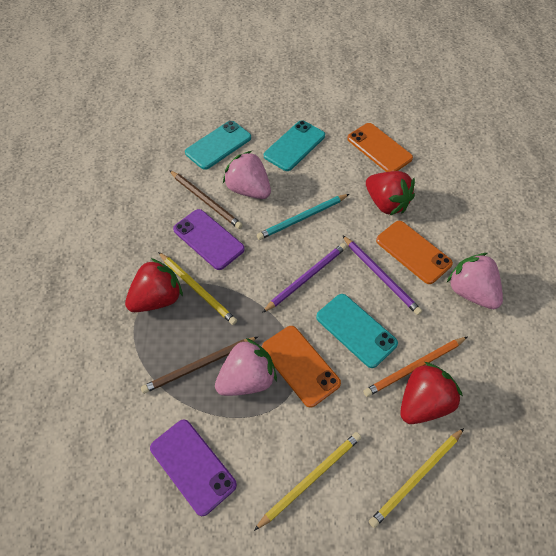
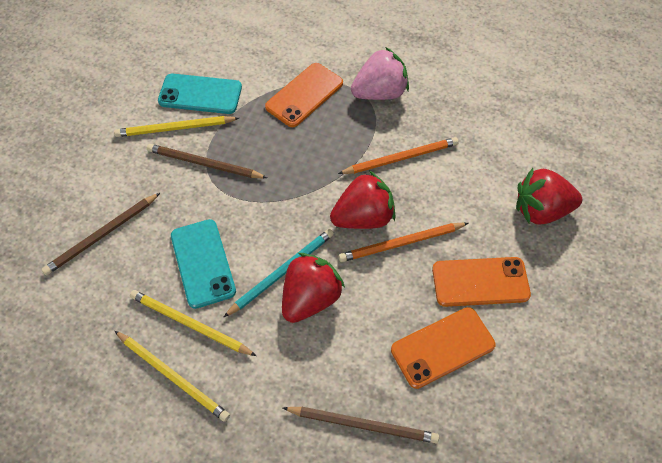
brown pencil: [141,337,258,394] [169,170,243,229] = 2 -> [41,193,160,275] [147,144,267,178] [283,407,439,443] = 3
orange pencil: [363,337,467,397] = 1 -> [338,137,458,174] [338,223,468,262] = 2
pink strawberry: [215,338,277,396] [223,151,271,199] [447,253,503,309] = 3 -> [351,47,409,100] = 1
purple pencil: [262,243,347,313] [342,235,422,315] = 2 -> none = 0
purple phone: [150,419,237,516] [173,209,245,270] = 2 -> none = 0
turquoise phone: [185,121,251,170] [264,120,325,171] [316,294,398,368] = 3 -> [158,74,242,114] [171,219,236,309] = 2

